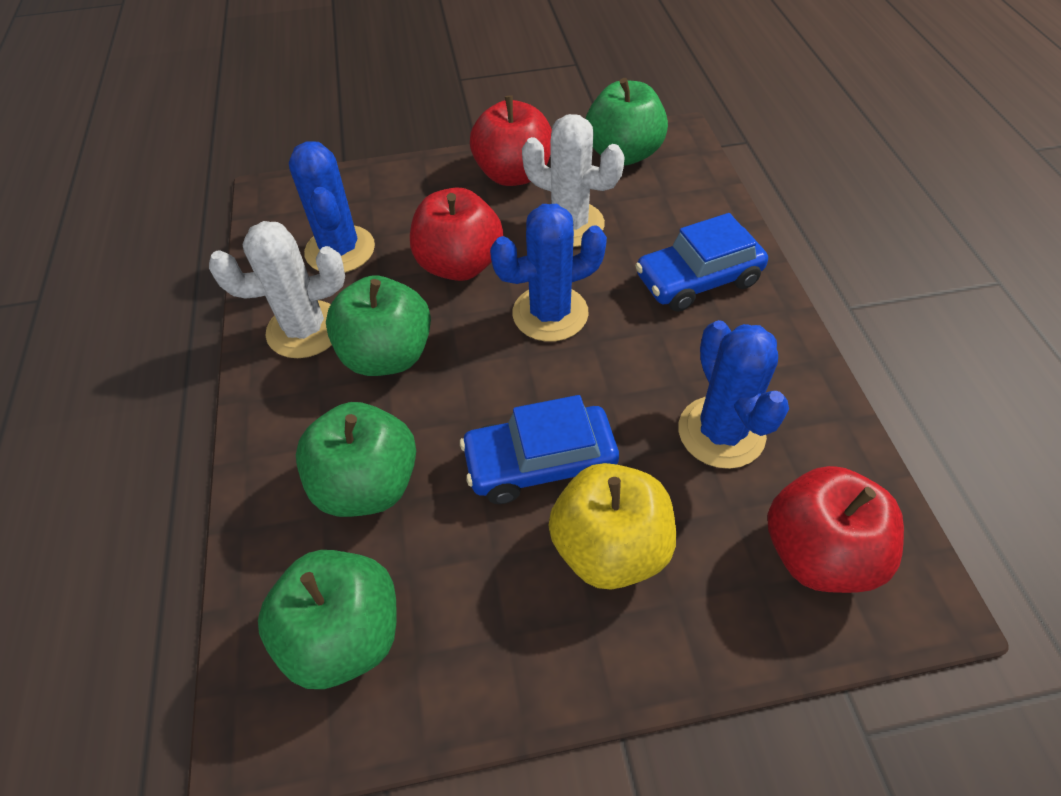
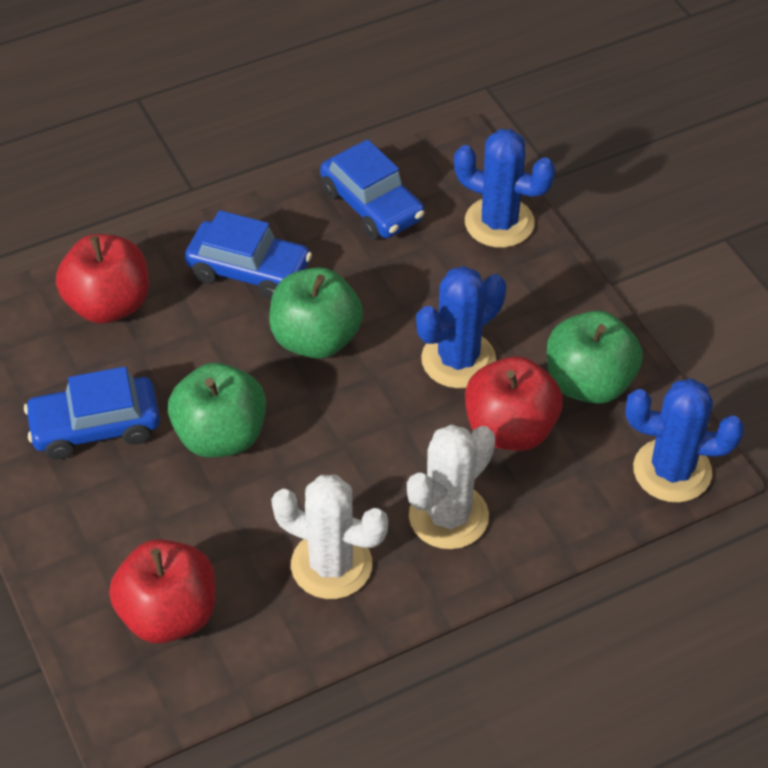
blue car: [460,395,619,504] [635,213,768,312] = 2 -> [24,366,160,460] [185,210,312,300] [320,139,424,240] = 3
green apple: [258,550,396,689] [296,402,416,517] [326,276,431,376] [586,78,668,165] = 4 -> [168,363,266,458] [269,267,363,359] [547,311,643,404] = 3
yellow apple: [548,463,676,590] = 1 -> none = 0

